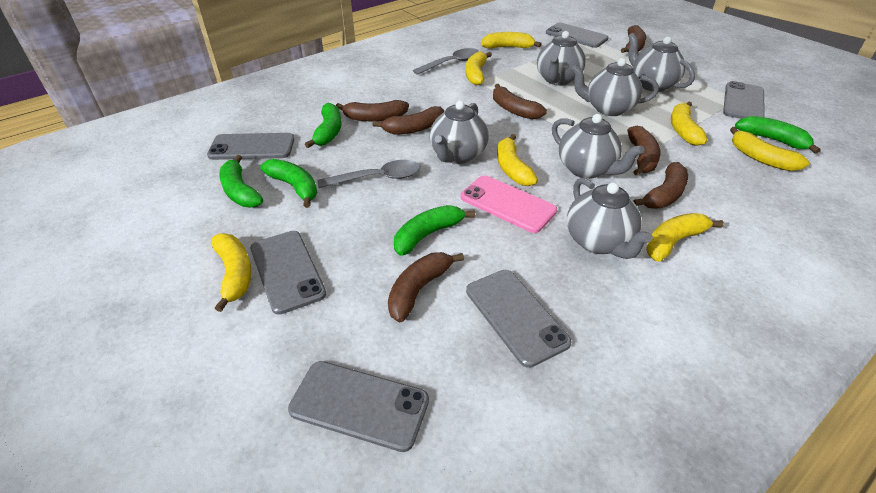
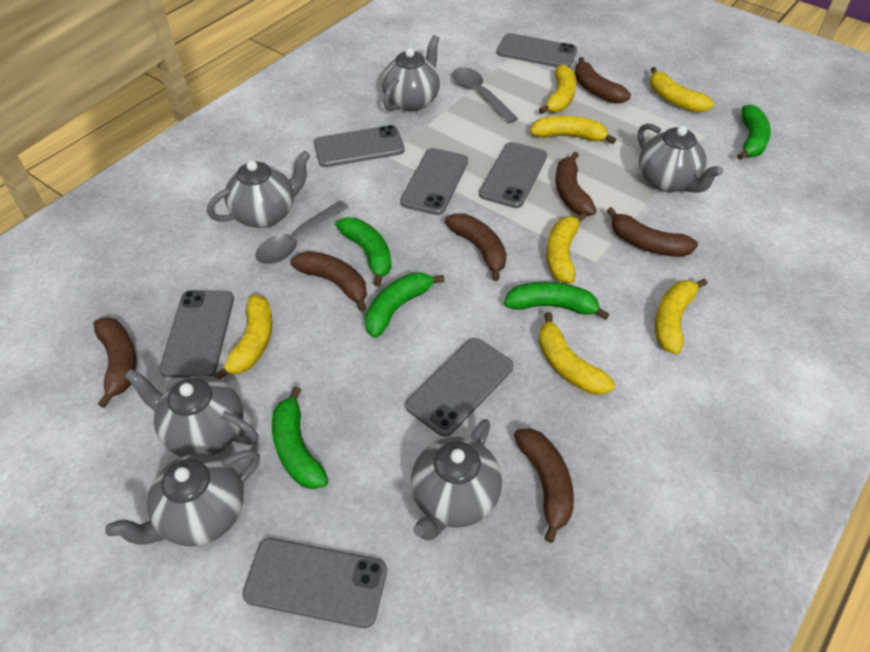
grey phone: [207,133,295,160] [250,231,326,315] [288,361,429,452] [466,270,572,368] [546,23,609,48] [723,81,765,119] = 6 -> [159,290,234,378] [242,538,387,628] [314,125,405,167] [400,148,468,215] [405,338,514,437] [479,142,547,208] [497,33,577,68] = 7
pink phone: [461,175,557,233] = 1 -> none = 0

